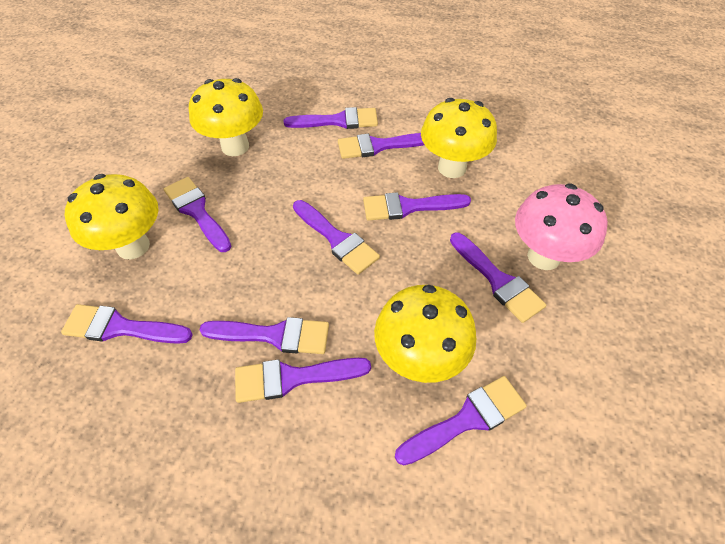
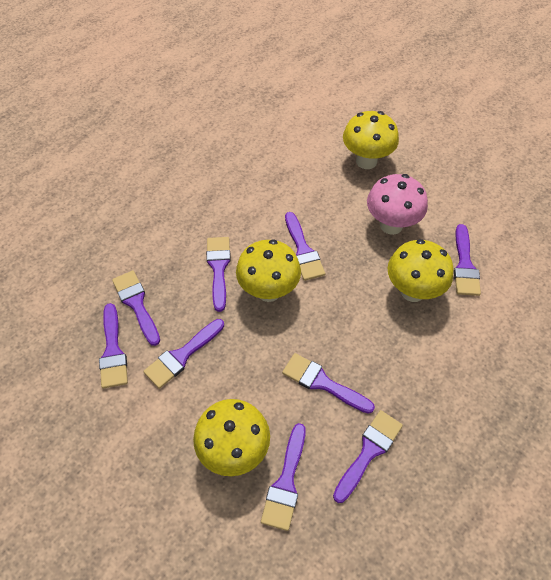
purple brush: [61,304,193,344] [164,177,232,252] [199,317,329,354] [235,358,371,403] [284,107,378,129] [293,200,380,275] [338,133,424,159] [363,192,471,221] [395,376,527,466] [450,232,546,323] = 10 -> [99,303,128,388] [112,271,160,346] [143,319,224,389] [206,237,231,312] [261,423,306,531] [282,353,375,414] [285,212,325,281] [333,410,403,503] [454,224,481,296] = 9

